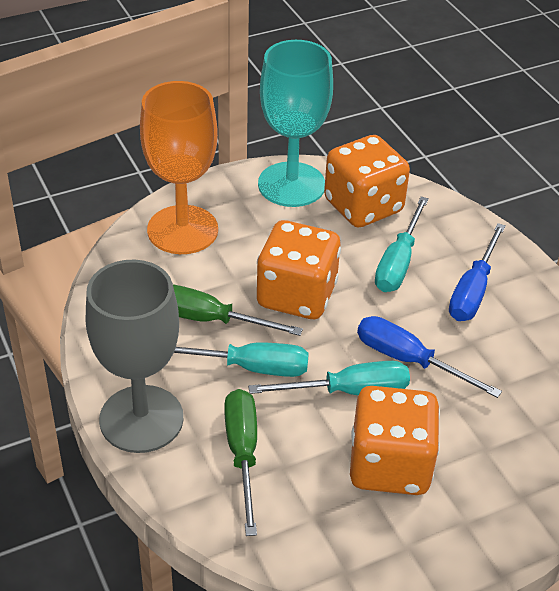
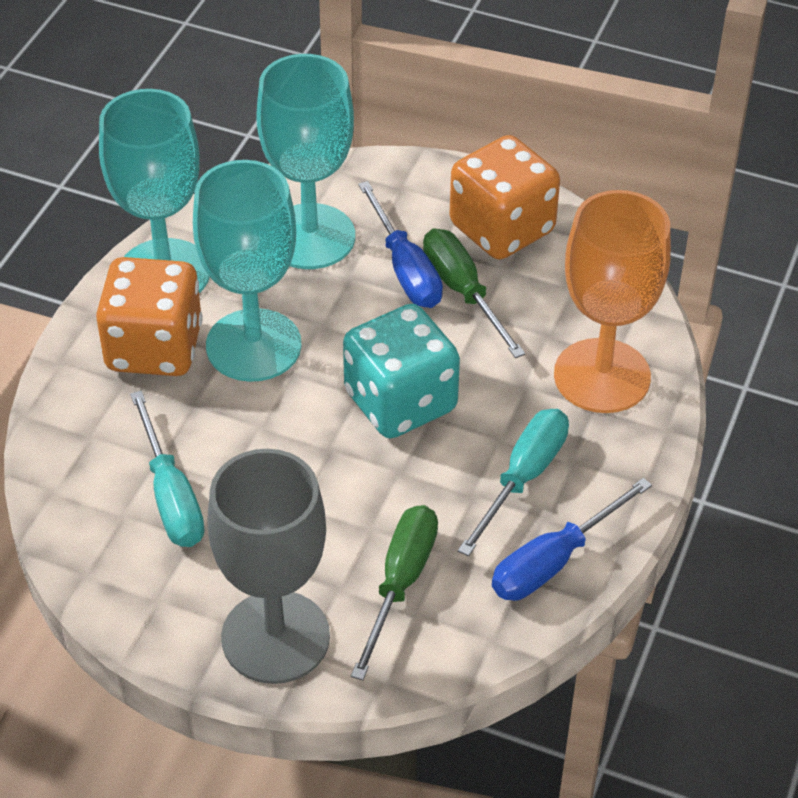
orange dice: [257,220,341,319] [324,135,410,227] [350,386,440,495] = 3 -> [96,257,203,376] [450,135,560,259] = 2
turquoise dice: none = 0 -> [343,304,460,438] = 1
turquoise goblet: [258,40,333,207] = 1 -> [99,89,210,293] [193,160,302,382] [256,54,355,269] = 3
turquoise screwdriver: [174,343,309,377] [248,361,410,395] [375,197,429,292] = 3 -> [130,391,205,547] [458,409,569,556] = 2

